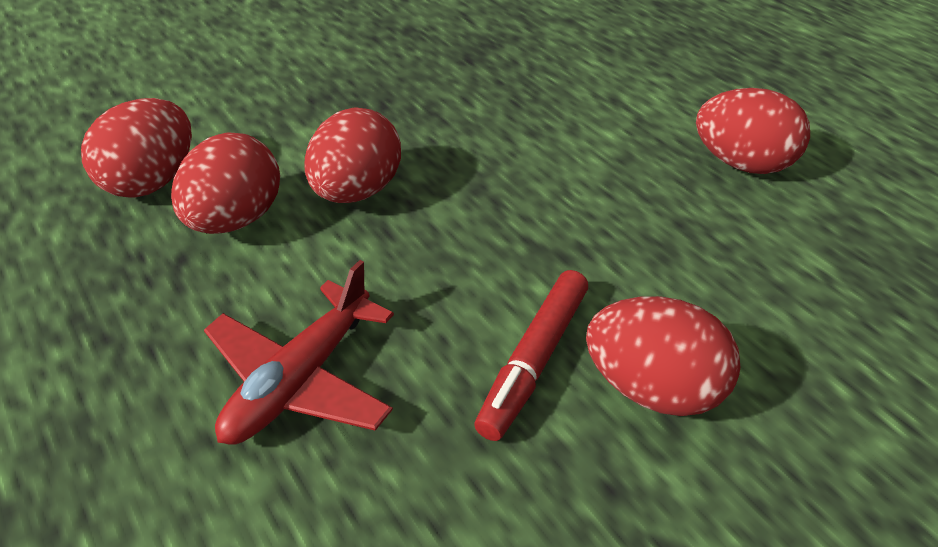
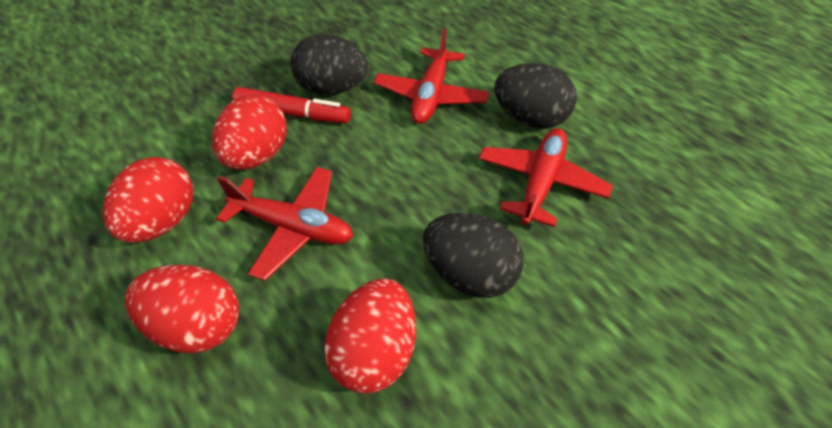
black egg: none = 0 -> [291,34,368,95] [423,213,523,298] [494,63,577,129] = 3
red egg: [81,98,192,198] [171,132,280,234] [304,107,401,203] [586,296,740,416] [696,88,810,174] = 5 -> [103,157,193,243] [125,265,239,354] [212,95,287,170] [324,279,416,394] = 4
red plane: [204,260,394,445] = 1 -> [216,167,353,281] [374,28,489,124] [479,128,613,227] = 3

